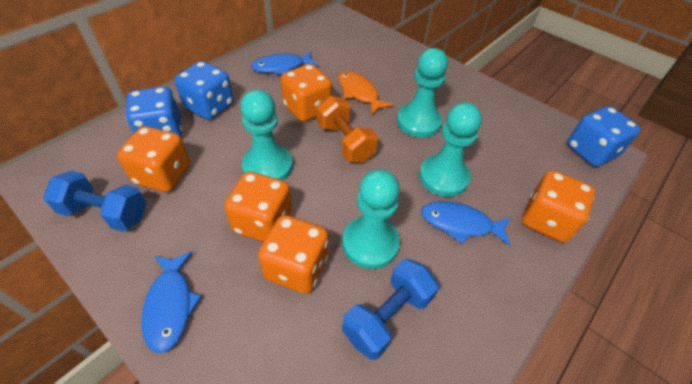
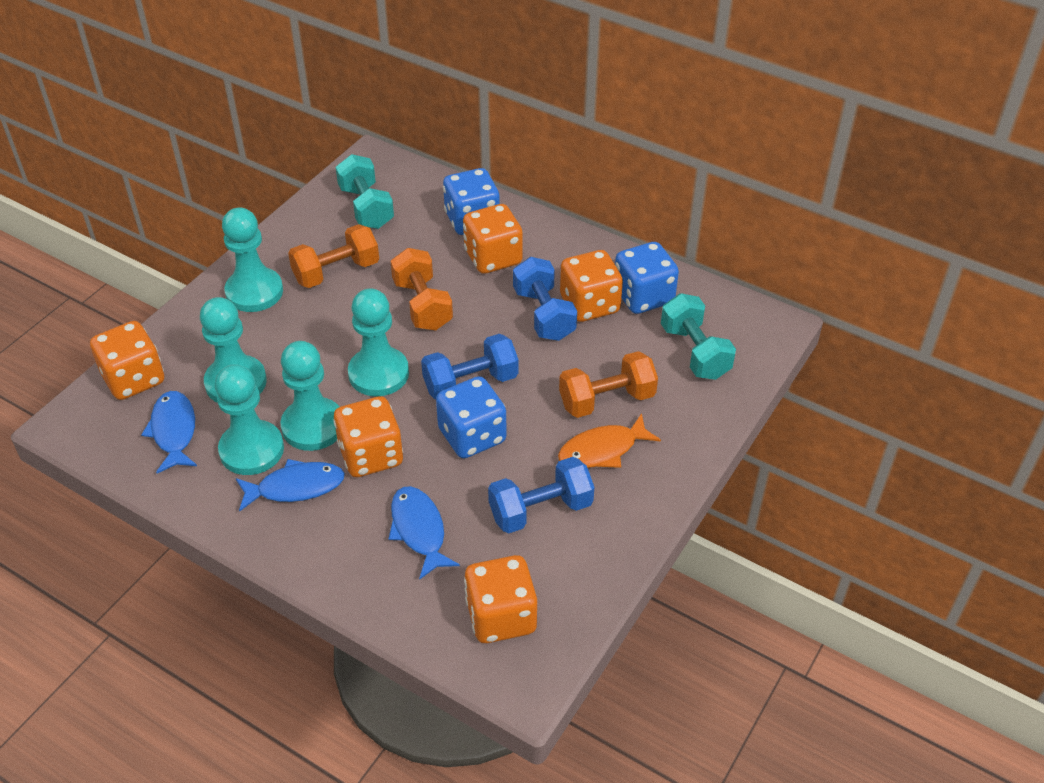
blue dumbbell: [43,170,147,232] [342,259,439,360] = 2 -> [421,334,518,400] [488,457,594,533] [513,257,577,341] = 3
orange dumbbell: [317,96,378,163] = 1 -> [288,224,379,288] [390,248,453,331] [559,351,658,418] = 3
turquoise dumbbell: none = 0 -> [336,154,394,229] [661,293,736,380] = 2
turquoise pawn: [240,90,293,181] [342,169,400,269] [397,48,448,138] [419,102,482,197] = 4 -> [200,297,267,403] [215,364,284,475] [222,207,283,312] [281,341,340,451] [348,288,409,396] = 5

